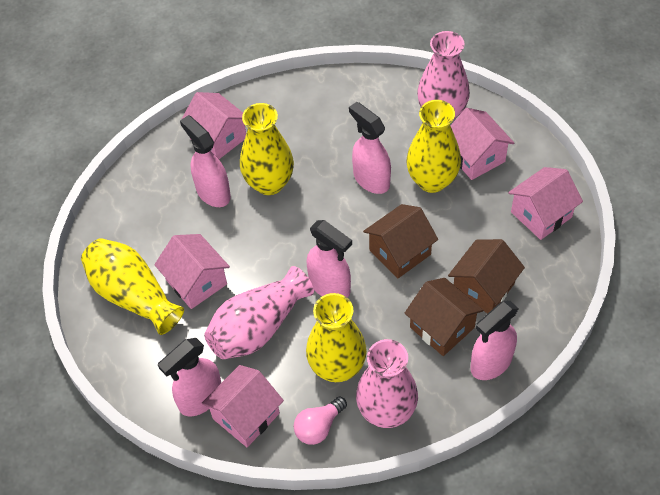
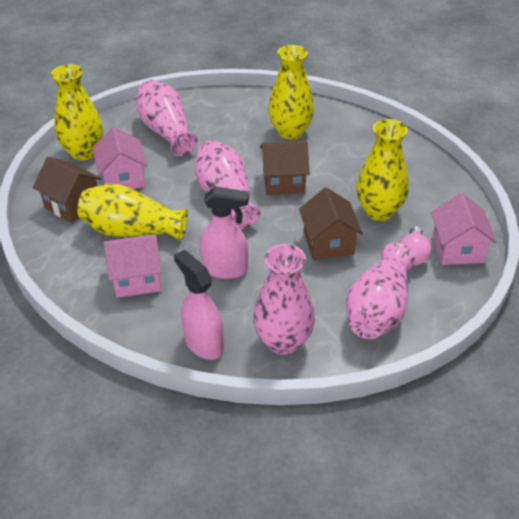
pink house: [154,234,230,309] [182,92,246,159] [202,365,284,447] [450,108,514,180] [508,167,583,240] = 5 -> [92,127,148,189] [104,234,162,298] [431,193,497,265] = 3
pink spray bottle: [158,338,221,416] [180,115,231,207] [306,220,352,298] [349,102,391,194] [471,301,519,380] = 5 -> [174,250,224,360] [200,186,249,279] = 2
pink vase: [204,266,314,359] [356,339,418,428] [417,31,470,119] = 3 -> [136,80,198,156] [195,140,261,229] [253,244,315,355] [346,243,415,339] = 4

